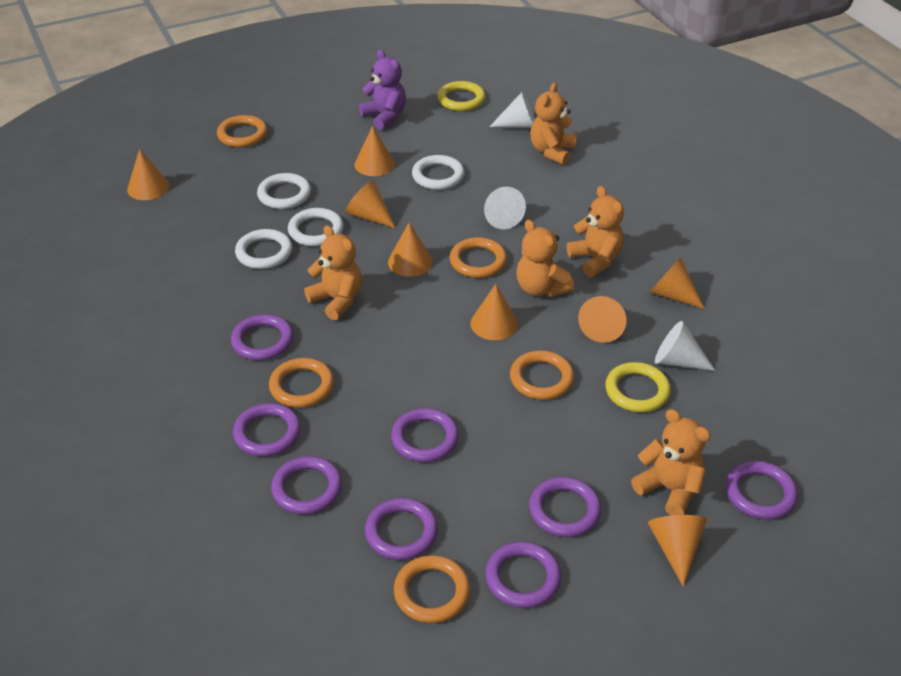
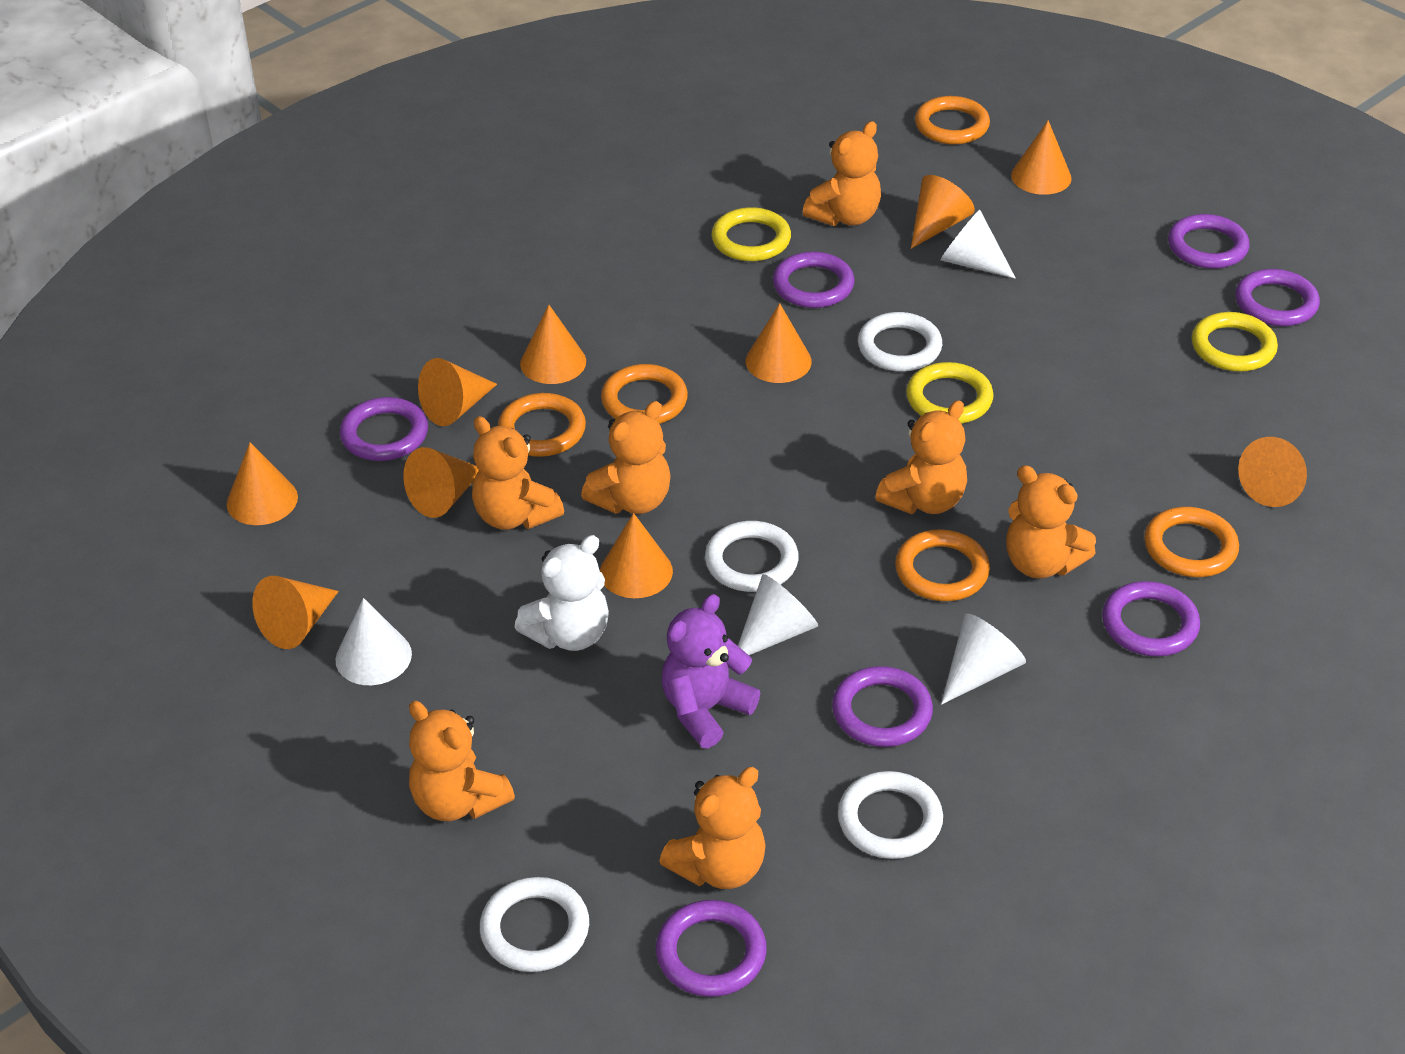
orange cone: [127,149,169,200] [346,180,396,229] [355,126,395,176] [388,223,433,277] [470,284,518,340] [578,296,627,343] [648,515,707,587] [649,257,705,309] = 8 -> [227,442,298,525] [252,576,339,649] [403,447,479,518] [418,358,497,426] [520,305,586,384] [600,513,673,598] [746,303,812,383] [911,175,975,249] [1011,120,1072,195] [1238,437,1307,507] = 10
orange teddy bear: [304,225,362,320] [517,220,574,297] [530,83,577,165] [567,186,624,277] [631,409,711,516] = 5 -> [409,701,515,821] [472,416,564,530] [581,401,671,514] [659,767,765,889] [803,121,881,226] [875,400,967,514] [1006,465,1096,579] = 7
purple ring: [231,314,293,361] [233,403,301,457] [271,456,342,515] [365,498,438,560] [391,408,459,462] [485,541,561,608] [529,477,601,537] [726,461,798,520] = 8 -> [340,397,428,461] [656,900,767,997] [773,252,855,308] [832,666,933,747] [1102,581,1200,656] [1168,214,1249,269] [1235,269,1320,326] = 7
white cone: [484,187,526,229] [489,92,535,128] [655,321,716,371] = 3 -> [335,598,412,685] [738,574,818,655] [940,210,1016,279] [941,613,1026,705] = 4
white teddy bear: none = 0 -> [514,535,609,651] = 1
yellow ring: [437,81,486,111] [605,362,671,412] = 2 -> [712,207,791,261] [906,362,994,424] [1192,312,1278,372] = 3

